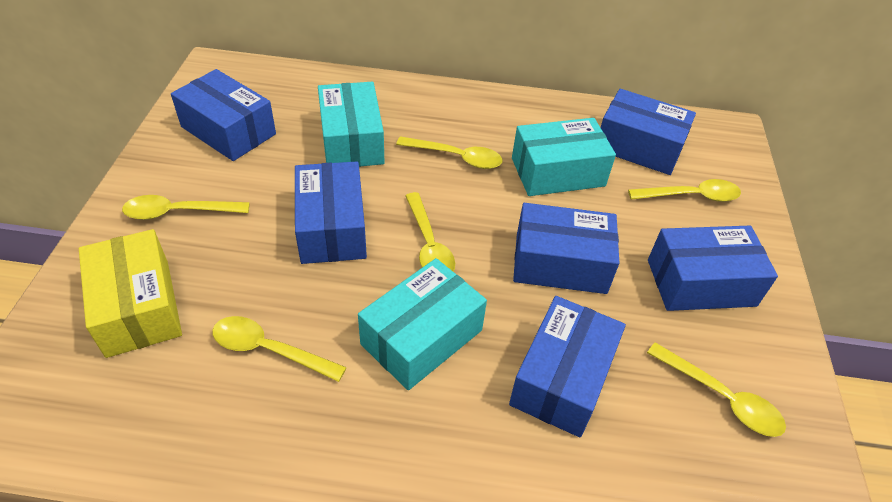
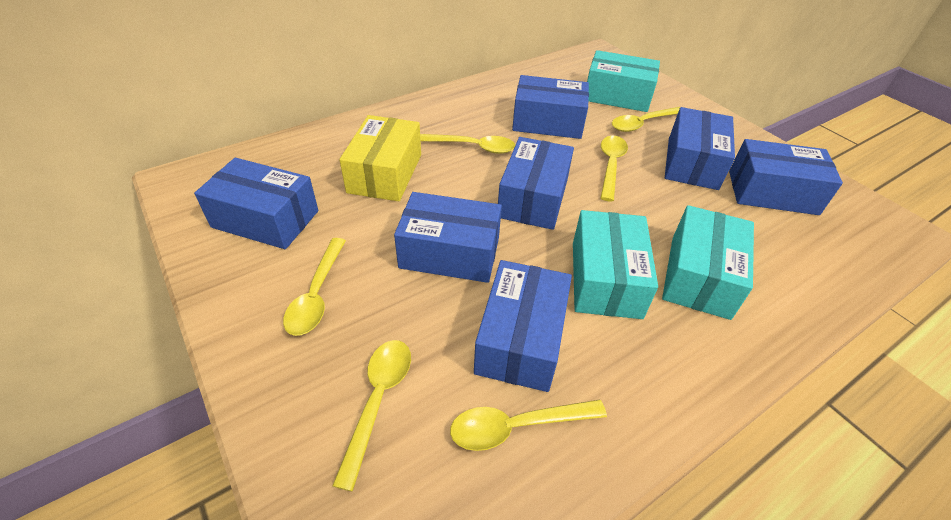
blue box: [171,69,276,161] [295,162,367,264] [509,296,626,437] [513,203,619,294] [600,89,696,175] [648,226,778,311] = 6 -> [194,158,318,249] [394,192,502,283] [474,260,572,392] [498,137,574,230] [512,75,589,139] [665,107,735,190] [729,139,843,215] = 7

